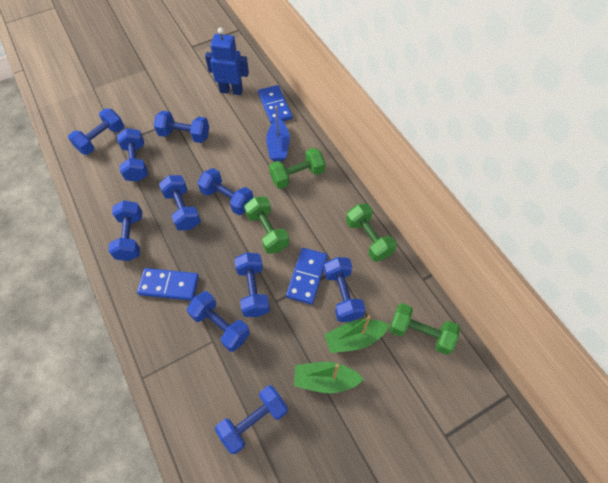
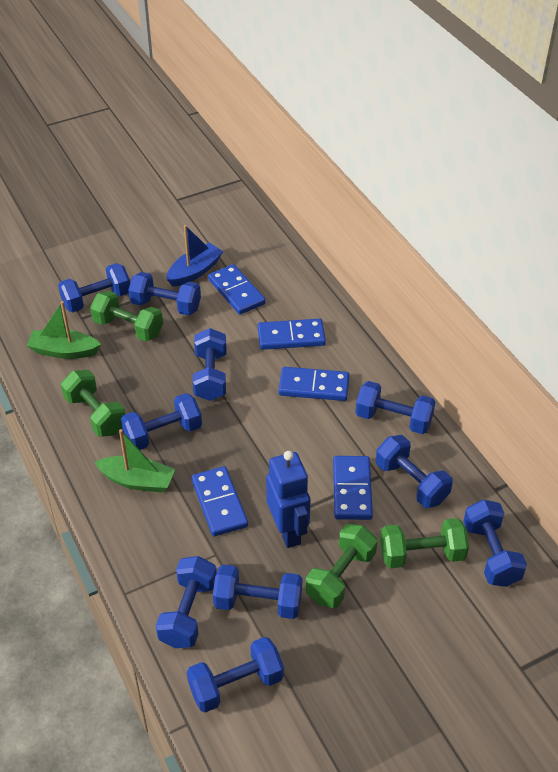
blue domino: [137,268,199,301] [258,85,292,124] [286,248,328,305] = 3 -> [191,466,248,536] [208,264,266,315] [258,319,326,350] [278,367,349,401] [333,456,373,520] = 5

